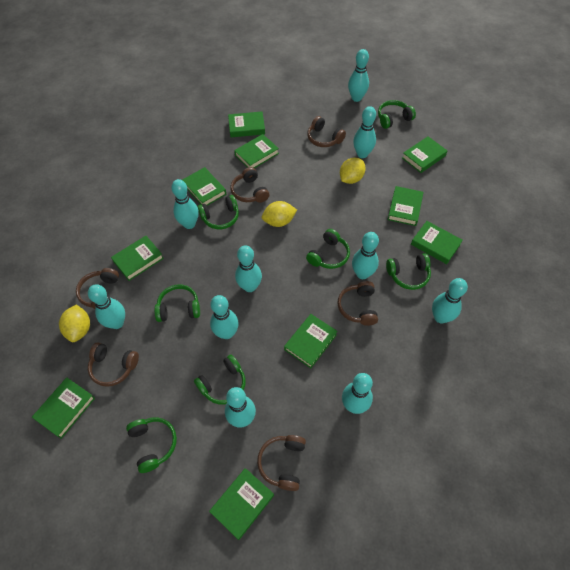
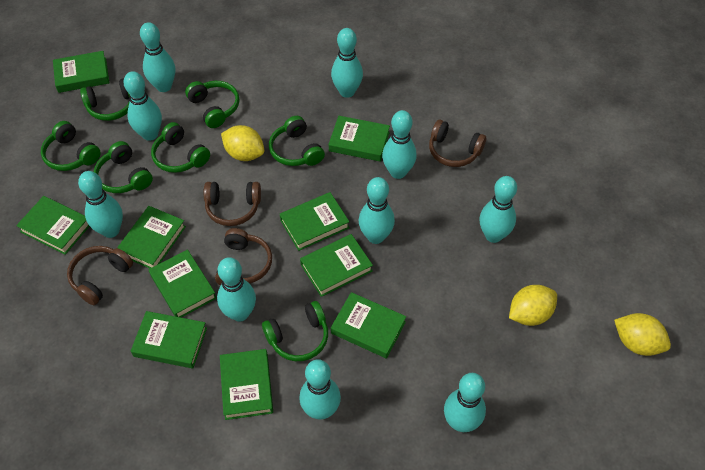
brown headphones: [76,268,119,309] [88,342,139,387] [231,167,269,203] [257,435,306,491] [307,116,346,147] [337,281,378,326] = 6 -> [67,246,133,305] [204,182,261,226] [215,228,272,286] [429,120,486,167] = 4

